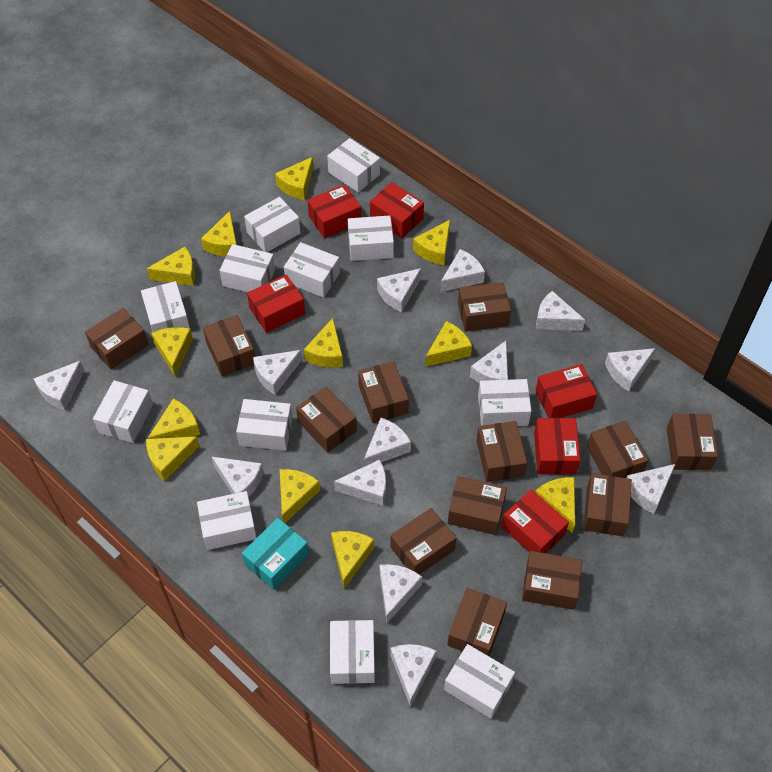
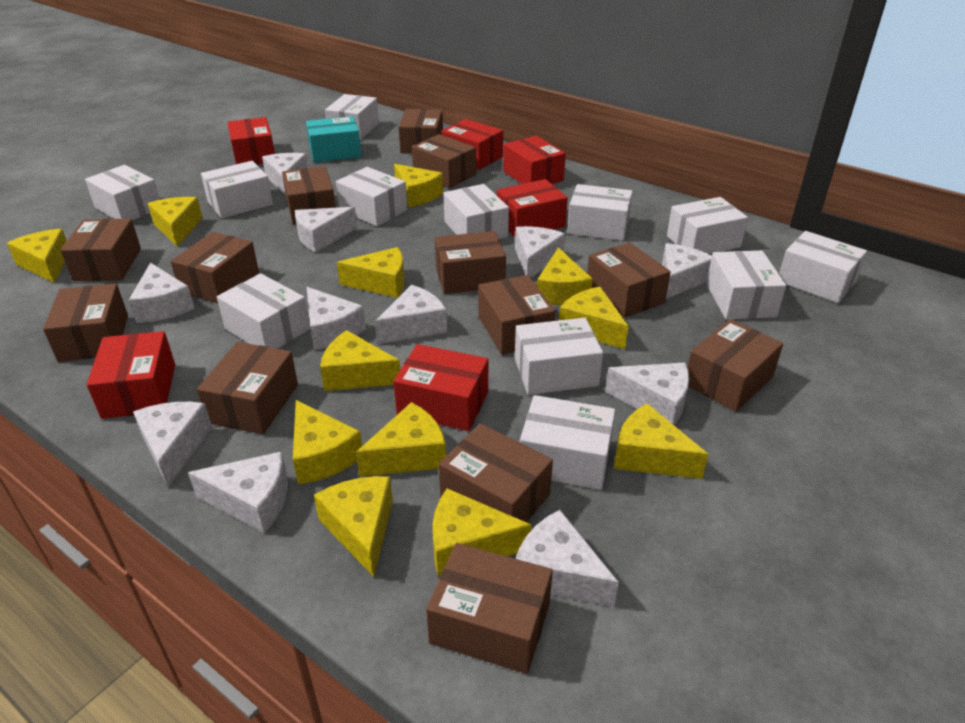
white cheese: [34,361,85,410] [212,457,263,497] [253,350,302,395] [334,459,386,506] [364,418,411,467] [377,268,421,313] [379,564,422,623] [390,644,437,707] [440,249,485,292] [470,341,508,384] [536,291,585,331] [605,348,655,392] [626,464,675,514] = 13 -> [129,263,195,323] [133,402,212,487] [188,452,288,533] [262,153,308,196] [295,207,357,253] [307,287,366,350] [375,285,447,344] [515,226,565,278] [516,510,619,607] [605,362,689,425] [662,243,712,299] = 11

